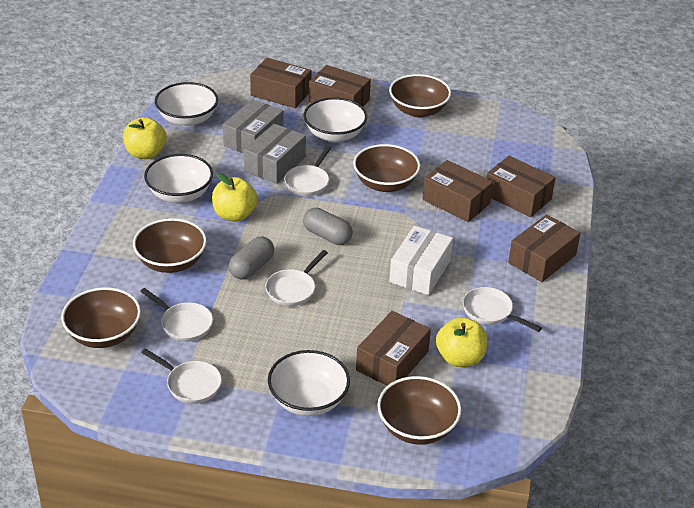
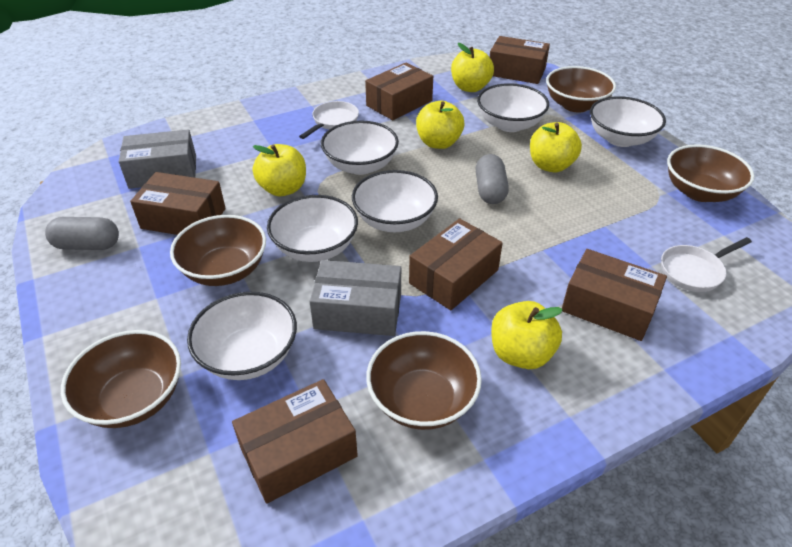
white bowl: [144,154,213,203] [155,82,218,127] [268,350,350,416] [304,97,367,142] = 4 -> [187,292,297,380] [267,195,358,262] [321,121,399,175] [352,170,438,232] [477,83,549,132] [590,96,666,147] = 6
white box: [389,226,453,295] = 1 -> none = 0
white pan: [140,288,213,342] [141,348,222,404] [266,250,328,306] [284,146,331,196] [463,287,542,332] = 5 -> [299,101,359,139] [661,237,752,292] = 2
yellow apple: [123,117,166,159] [212,173,258,222] [436,317,488,367] = 3 -> [253,144,306,196] [416,101,465,149] [451,43,494,92] [491,301,563,369] [530,122,582,172] = 5

